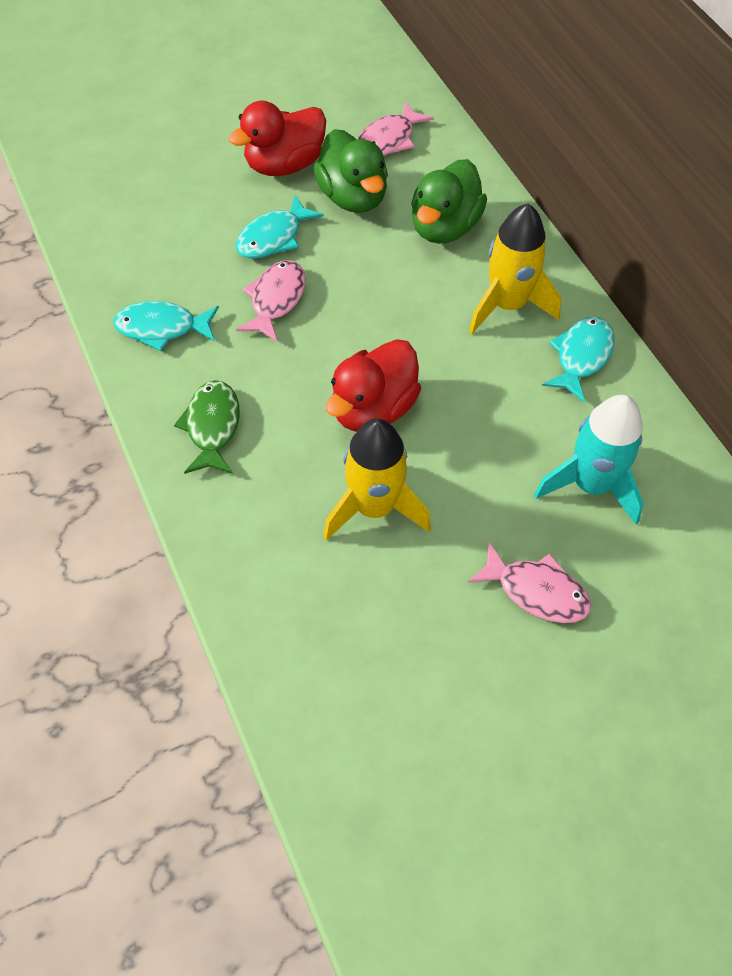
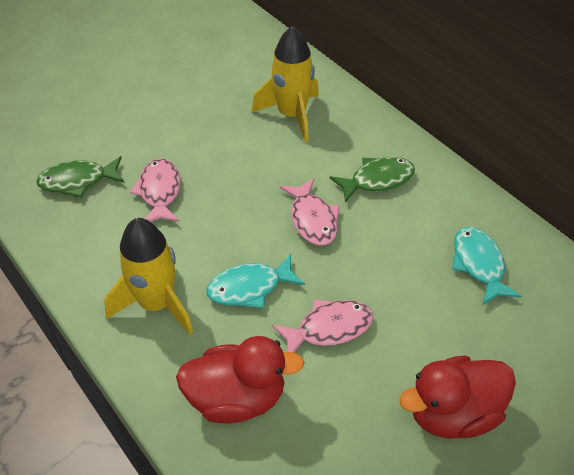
green duck: [314,129,388,213] [411,159,487,244] = 2 -> none = 0
green fish: [174,380,240,474] = 1 -> [36,156,125,198] [330,157,415,203] = 2
turquoise fish: [113,301,219,351] [236,195,324,259] [542,317,615,403] = 3 -> [206,254,305,309] [452,227,521,305] = 2
turquoise rocket: [534,395,644,525] = 1 -> none = 0

